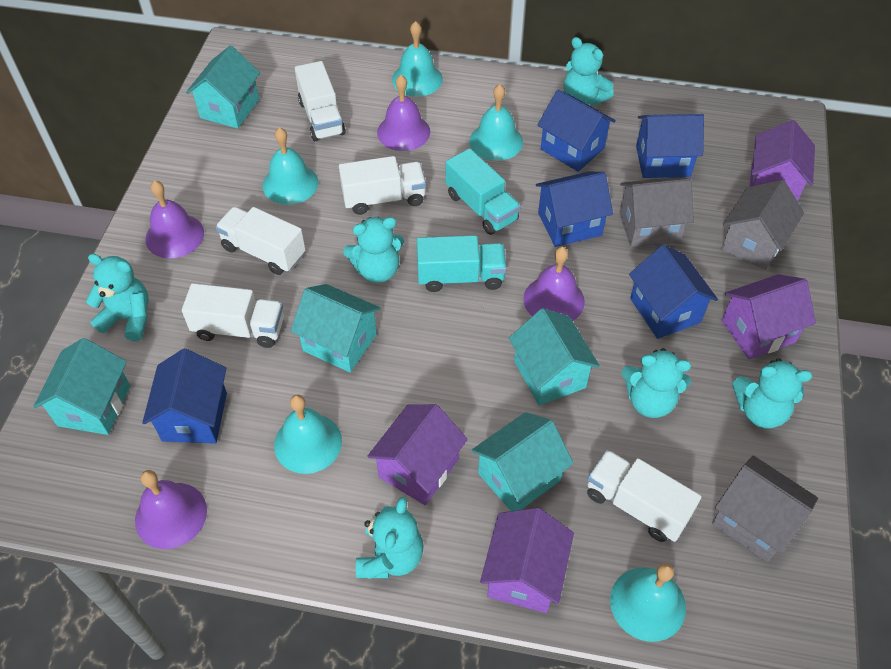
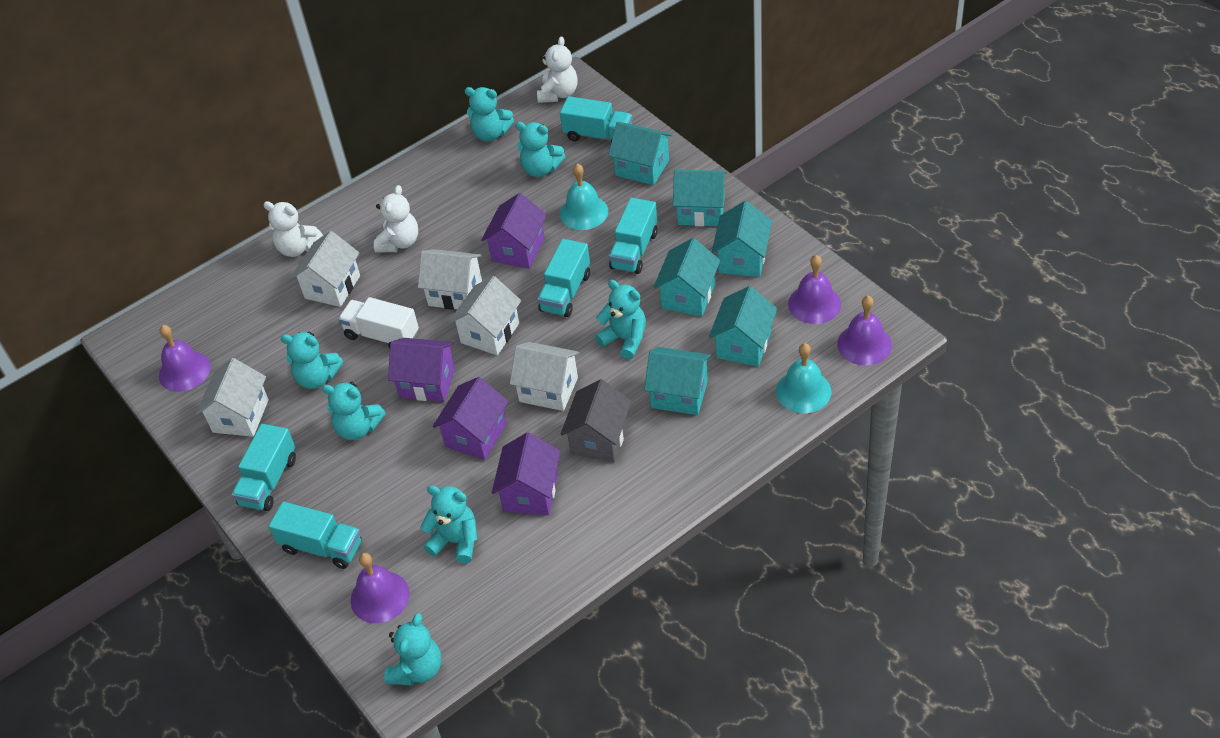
blue house: [142,349,227,444] [536,171,613,247] [537,90,616,172] [629,245,718,339] [636,114,704,178] = 5 -> none = 0
grey house: [619,177,694,248] [712,455,818,562] [721,180,804,270] = 3 -> [560,379,632,462] = 1
turquoise bell: [263,127,318,205] [274,394,342,474] [392,21,443,96] [470,84,523,161] [610,563,686,642] = 5 -> [560,164,608,230] [776,343,831,413] = 2
turquoise house: [33,338,130,435] [186,45,260,129] [291,284,381,372] [472,412,574,511] [509,308,600,405] = 5 -> [608,122,672,185] [644,347,711,415] [654,238,720,317] [673,170,727,226] [709,286,777,367] [712,201,772,277] = 6
turquoise teddy bear: [86,254,149,341] [343,217,404,283] [356,497,424,579] [563,37,614,106] [621,348,691,418] [732,358,812,428] = 6 -> [281,332,343,389] [322,382,386,440] [385,613,441,686] [420,485,477,563] [465,87,514,142] [515,122,566,177] [595,280,646,359] = 7
turquoise truck: [417,235,507,292] [446,148,521,235] = 2 -> [231,424,296,511] [269,502,362,569] [537,239,590,317] [560,96,633,142] [609,198,658,274] = 5
white house: none = 0 -> [196,358,269,437] [291,231,360,307] [418,249,482,310] [449,276,521,355] [510,342,579,411] = 5
white teddy bear: none = 0 -> [263,201,323,257] [374,185,418,253] [537,37,578,103] = 3
white truck: [182,283,284,348] [215,207,306,275] [295,61,346,141] [339,156,426,215] [587,450,701,542] = 5 -> [338,297,419,348] = 1

